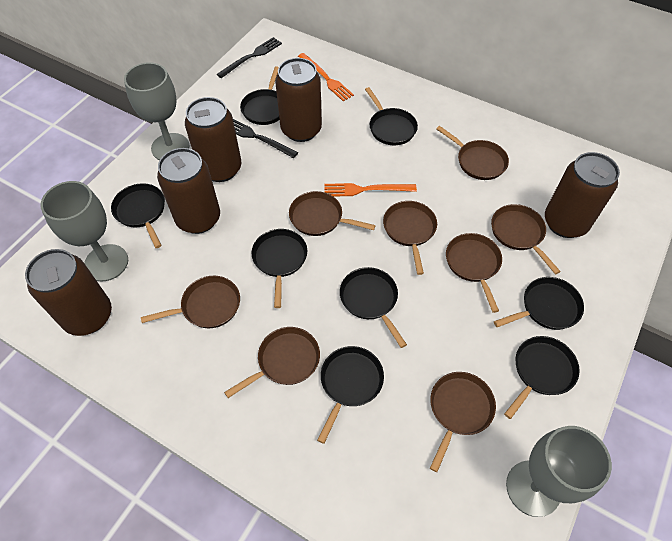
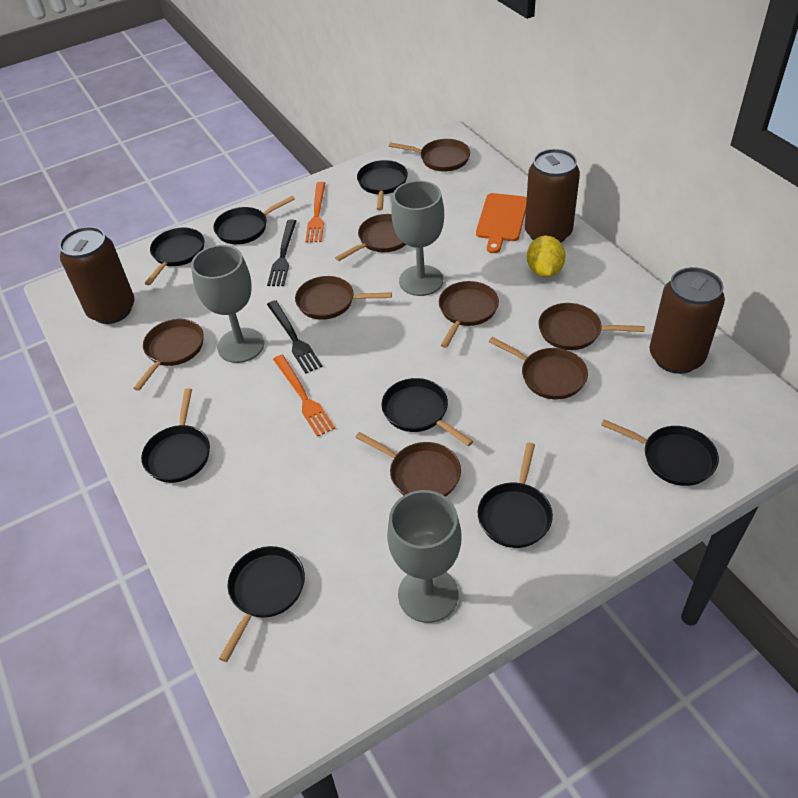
brown can: [25,249,112,336] [157,148,220,234] [185,97,241,182] [275,58,322,142] [545,152,620,238] = 5 -> [59,226,135,324] [525,149,580,243] [649,267,725,374] = 3
orange cutting board: none = 0 -> [476,193,527,253] = 1
yellow lemon: none = 0 -> [527,236,566,277] = 1

